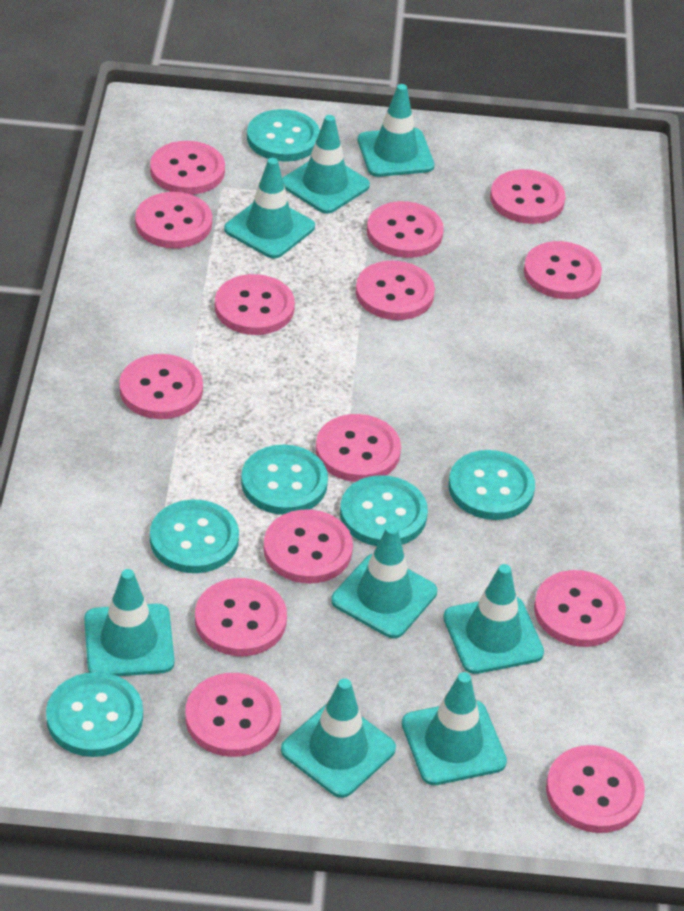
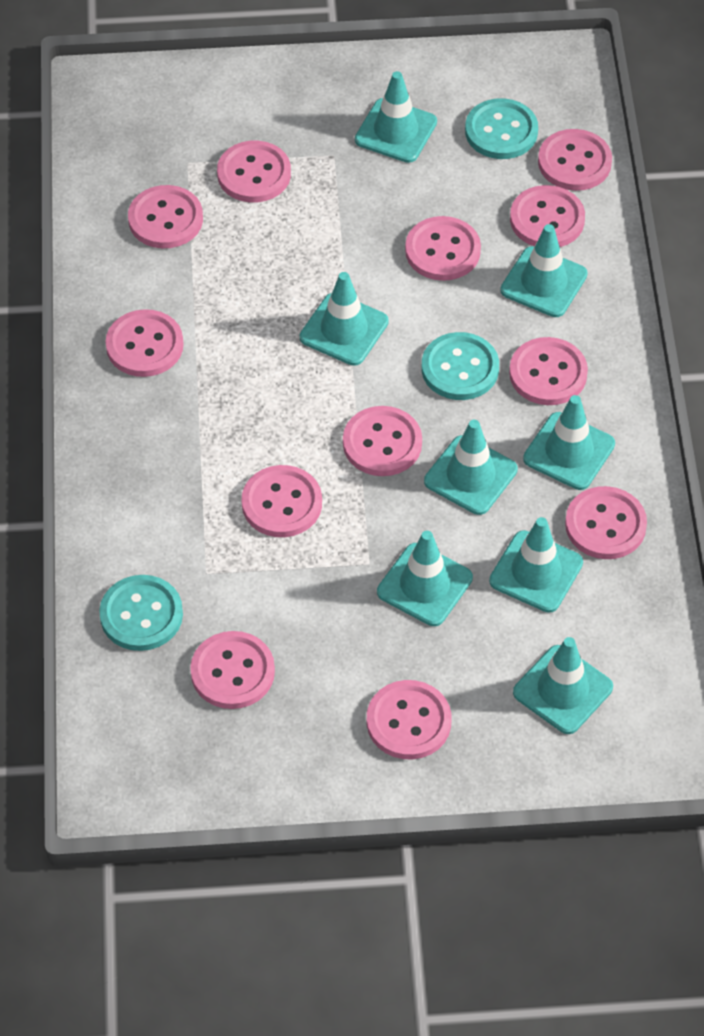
pink button: [119,354,203,419] [135,192,212,248] [150,141,225,195] [185,673,281,757] [195,578,287,656] [215,274,295,335] [264,510,353,583] [316,414,401,482] [356,261,435,320] [367,201,444,258] [490,169,566,224] [524,241,602,299] [534,570,626,647] [546,745,645,833] = 14 -> [105,309,184,377] [128,185,203,248] [190,631,275,709] [217,141,291,202] [241,465,322,537] [343,406,422,476] [367,680,452,759] [405,216,481,281] [509,337,588,405] [510,185,585,247] [538,129,612,191] [565,486,647,559] = 12
turquoise button: [46,672,143,757] [150,499,239,573] [241,445,328,515] [247,109,320,162] [340,475,428,546] [448,450,535,520] = 6 -> [99,575,183,651] [421,332,499,400] [465,98,538,159] = 3

